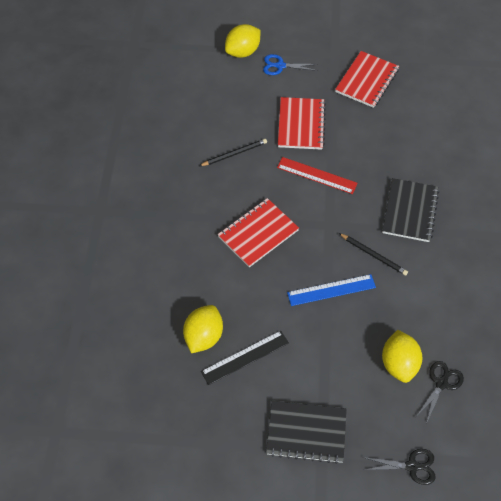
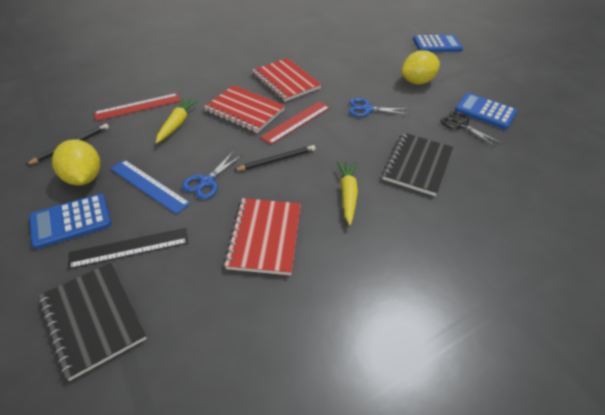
black scissors: [363,449,436,485] [416,361,464,424] = 2 -> [440,111,502,147] = 1
blue calculator: none = 0 -> [29,194,111,249] [413,35,463,52] [455,93,517,129] = 3
blue scissors: [263,54,318,75] = 1 -> [182,152,242,199] [349,98,409,117] = 2
red ruler: [277,157,358,194] = 1 -> [94,93,181,121] [260,101,330,144] = 2
yellow carrot: none = 0 -> [156,98,198,143] [337,161,358,225] = 2
yellow lemon: [183,305,223,353] [225,24,261,58] [382,330,422,383] = 3 -> [52,139,100,185] [401,50,440,84] = 2

